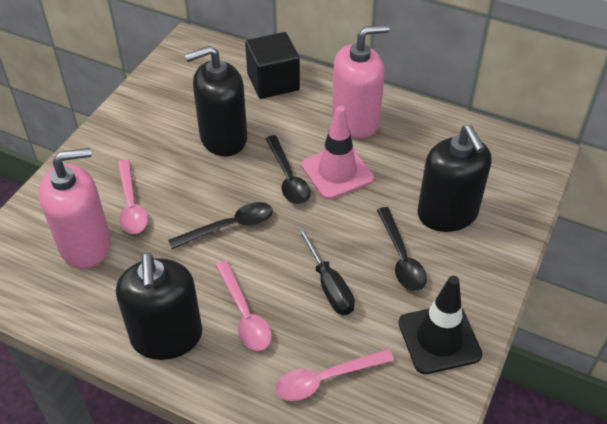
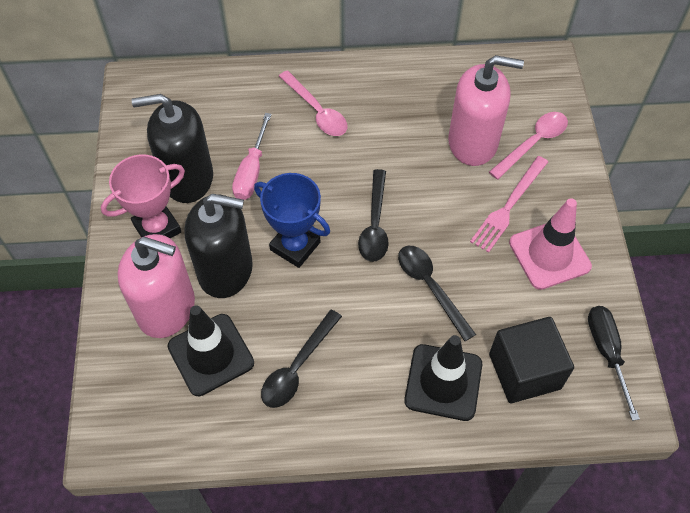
black soap dispenser: [116,253,202,360] [185,46,247,156] [418,125,492,232] = 3 -> [132,94,213,203] [184,194,253,298] = 2
black traffic cone: [398,276,482,374] = 1 -> [167,305,254,396] [404,335,482,421] = 2
blue trophy: none = 0 -> [254,173,330,268] = 1
pink fork: none = 0 -> [470,156,548,253] = 1
pink screwdriver: none = 0 -> [232,113,272,200] = 1
pink spoon: [117,159,148,234] [215,261,272,351] [275,349,394,401] = 3 -> [279,70,347,136] [489,112,568,180] = 2
pink trophy: none = 0 -> [101,154,185,238] = 1

